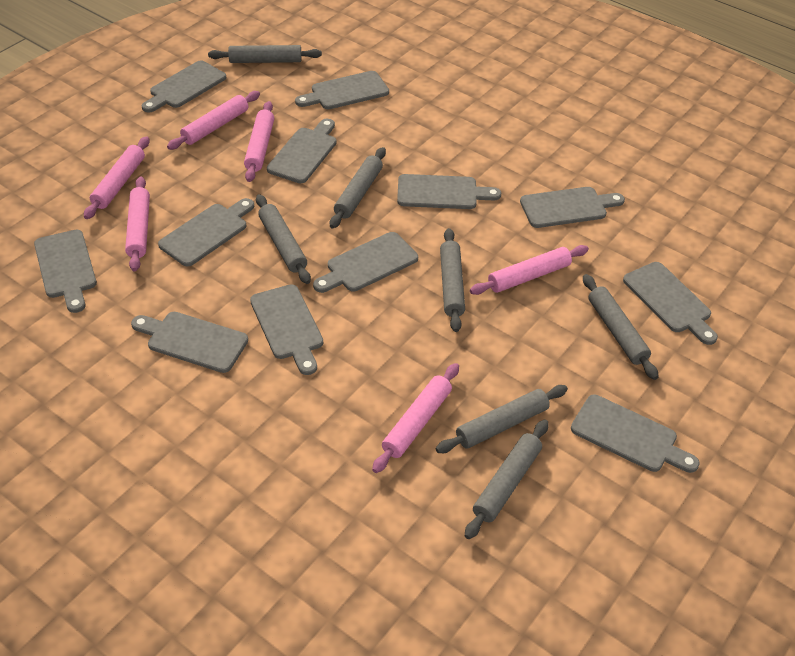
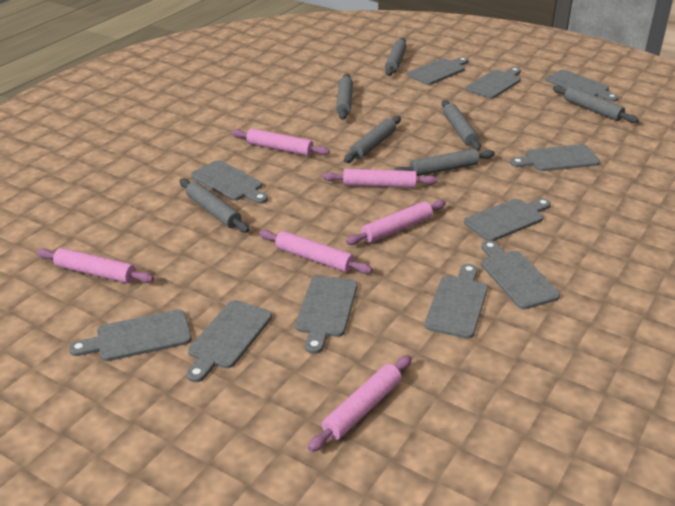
grey cutting board: [34,230,97,313] [131,312,248,373] [142,61,226,113] [158,198,254,266] [250,284,323,375] [267,119,337,183] [295,71,389,109] [313,232,418,293] [397,174,501,209] [520,187,625,228] [571,394,700,473] [623,262,718,345] = 12 -> [69,310,192,361] [187,300,272,382] [191,160,268,204] [295,275,358,354] [407,57,469,85] [425,264,488,339] [464,198,551,241] [466,67,521,99] [481,241,560,309] [510,144,600,171] [546,70,618,102] = 11

